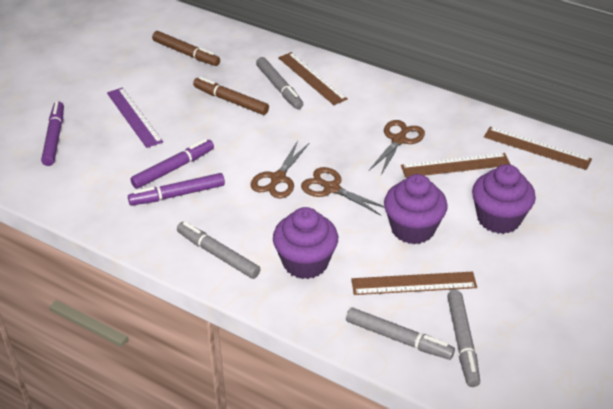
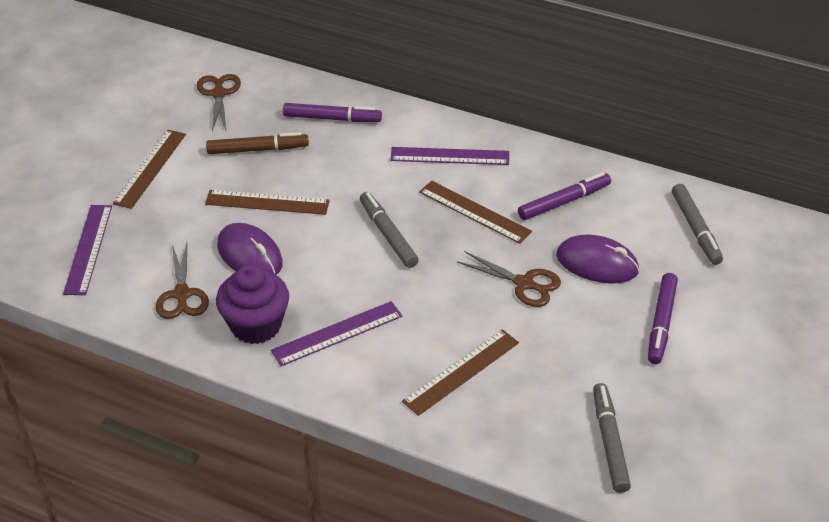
brown marker: [152,31,220,66] [193,77,269,115] = 2 -> [206,132,309,154] = 1
grey marker: [177,222,260,279] [256,57,303,109] [346,308,455,360] [447,290,480,387] = 4 -> [360,192,419,268] [593,383,631,493] [672,184,723,265] = 3
purple cupcake: [273,207,338,279] [384,174,448,244] [472,164,536,234] = 3 -> [216,265,289,344] = 1
purple mouse: none = 0 -> [217,223,283,275] [556,234,639,284] = 2
purple ruler: [107,87,163,148] = 1 -> [63,205,112,295] [271,301,402,366] [391,147,509,165] = 3

